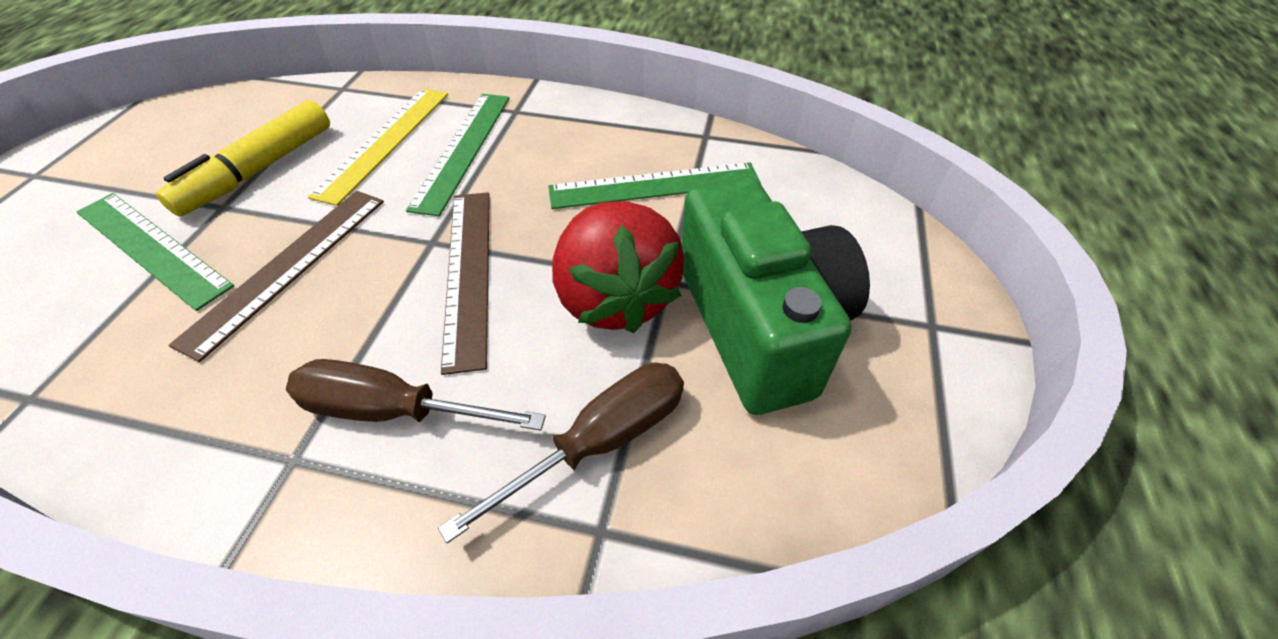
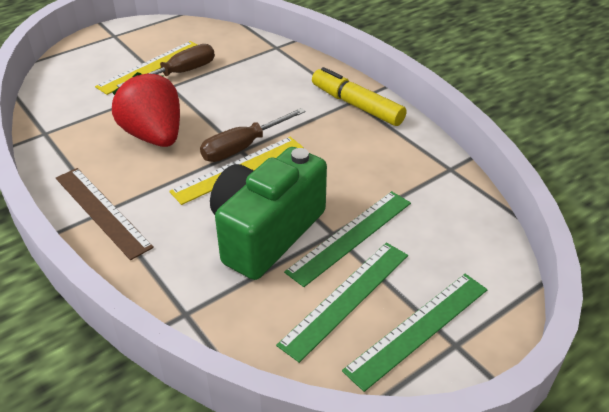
brown ruler: [168,191,384,362] [441,192,490,375] = 2 -> [56,168,154,260] = 1
yellow ruler: [308,88,448,206] = 1 -> [95,41,197,95] [169,137,304,205] = 2

